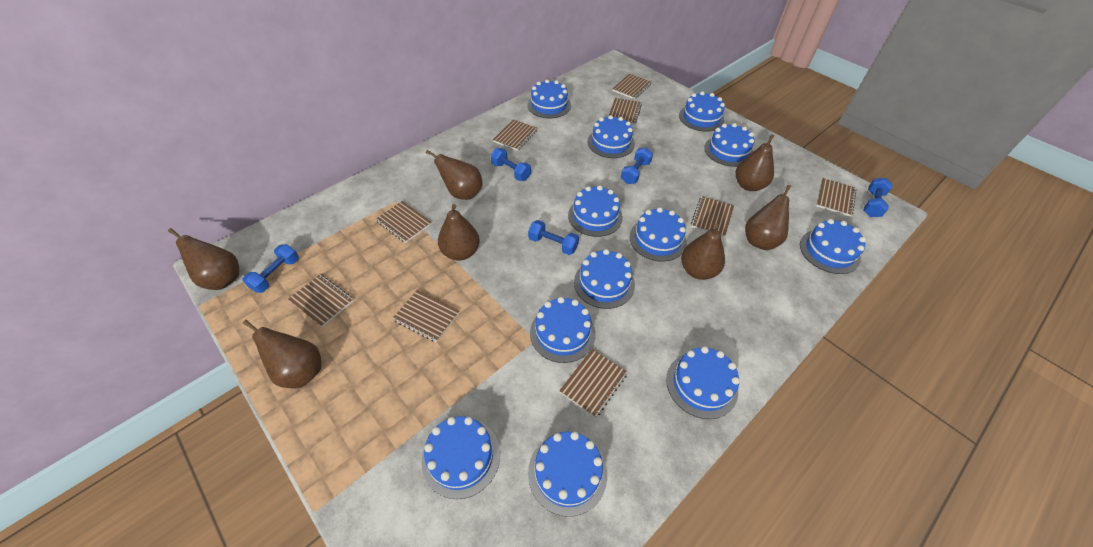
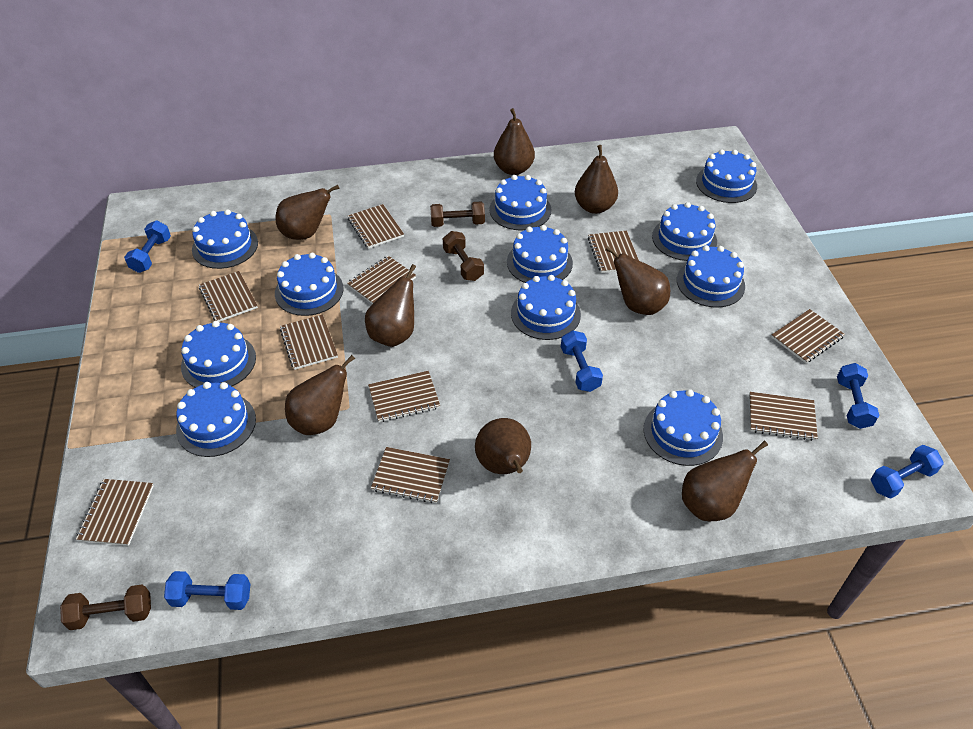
blue cake: [422,416,500,499] [527,79,571,118] [528,432,607,517] [530,297,596,363] [568,186,623,237] [574,249,635,309] [588,115,635,158] [630,208,687,262] [666,346,740,419] [679,91,725,132] [704,123,754,167] [800,219,866,274] = 12 -> [176,382,256,457] [181,321,256,388] [192,209,258,269] [275,253,343,316] [489,175,552,231] [507,225,573,283] [511,275,581,340] [644,389,723,466] [652,202,717,261] [677,245,745,308] [696,150,757,203] = 11
brown dumbbell: none = 0 -> [60,585,151,630] [430,201,485,227] [443,231,484,281] = 3
brown notebook: [288,275,354,327] [376,201,432,243] [392,290,460,342] [493,120,537,151] [559,349,628,418] [608,98,642,125] [612,74,651,99] [691,196,734,237] [816,178,857,216] = 9 -> [76,479,153,546] [199,271,258,322] [280,314,338,370] [347,256,416,304] [348,204,404,249] [368,371,440,422] [371,447,450,503] [588,230,639,273] [749,392,818,441] [771,309,845,363] = 10
brown pear: [168,228,239,290] [243,320,321,388] [426,150,483,200] [438,204,480,260] [681,224,725,280] [735,134,775,191] [745,185,791,250] = 7 -> [276,185,340,240] [285,355,355,435] [365,264,416,347] [475,418,531,474] [494,108,535,175] [575,145,618,214] [605,246,670,315] [682,441,768,521] = 8

